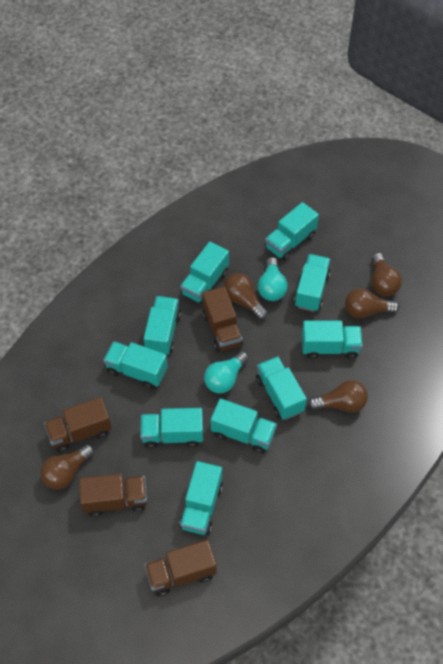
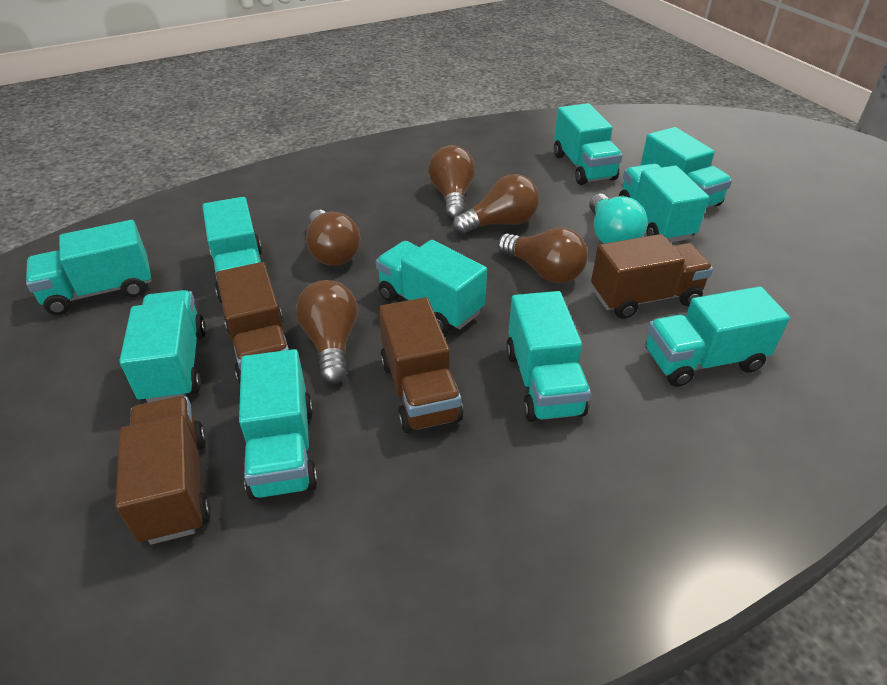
turquoise light bulb: [204,351,249,393] [258,257,288,301] = 2 -> [589,193,648,244] = 1

